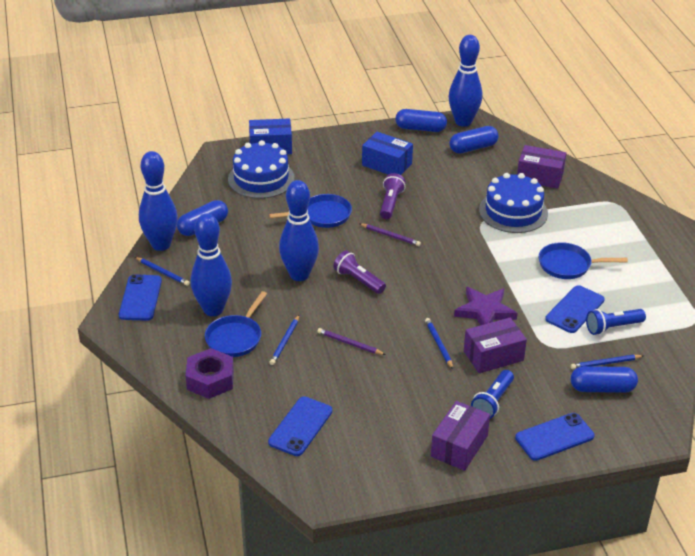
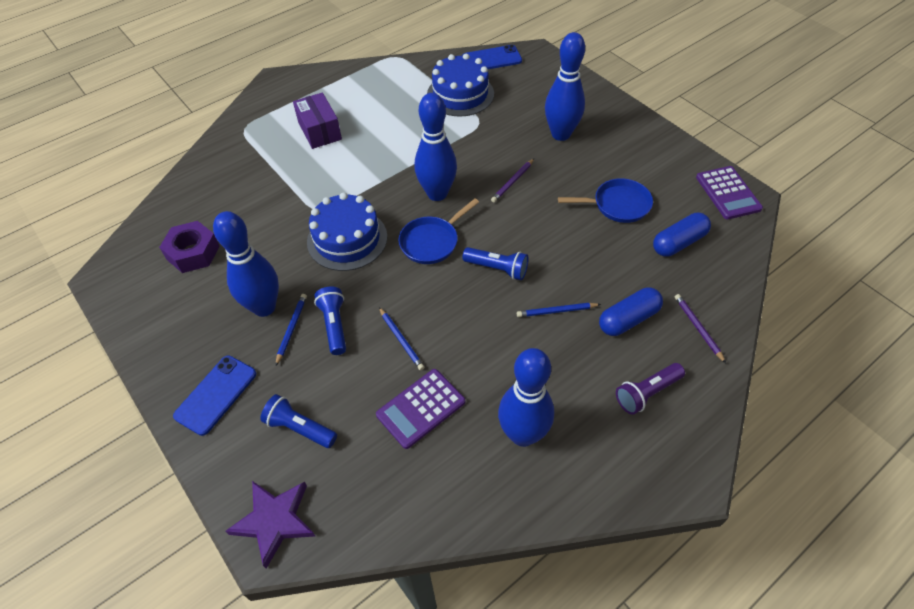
blue box: [249,118,292,154] [362,132,413,175] = 2 -> none = 0
blue capsule: [177,200,228,236] [395,109,447,132] [450,126,499,153] [571,366,638,393] = 4 -> [599,287,663,336] [653,213,711,257] = 2
blue flashlight: [471,370,514,419] [586,309,646,335] = 2 -> [260,394,337,448] [314,287,346,355] [462,247,529,280] = 3
blue pan: [205,291,267,357] [269,194,352,228] [539,242,628,279] = 3 -> [398,199,479,264] [558,178,653,223] = 2
blue pencil: [135,257,190,286] [270,315,299,365] [425,318,453,369] [571,355,644,369] = 4 -> [275,294,307,366] [379,307,425,371] [517,303,601,317] = 3
blue phone: [119,274,162,321] [268,397,333,456] [515,413,594,461] [545,285,605,333] = 4 -> [173,356,256,436] [462,45,522,69] = 2
purple box: [431,401,490,471] [464,318,527,373] [517,145,566,189] = 3 -> [293,92,342,149] = 1
purple calculator: none = 0 -> [376,369,465,449] [696,166,763,219] = 2
purple flashlight: [333,250,386,294] [380,173,406,219] = 2 -> [616,363,685,415] = 1

